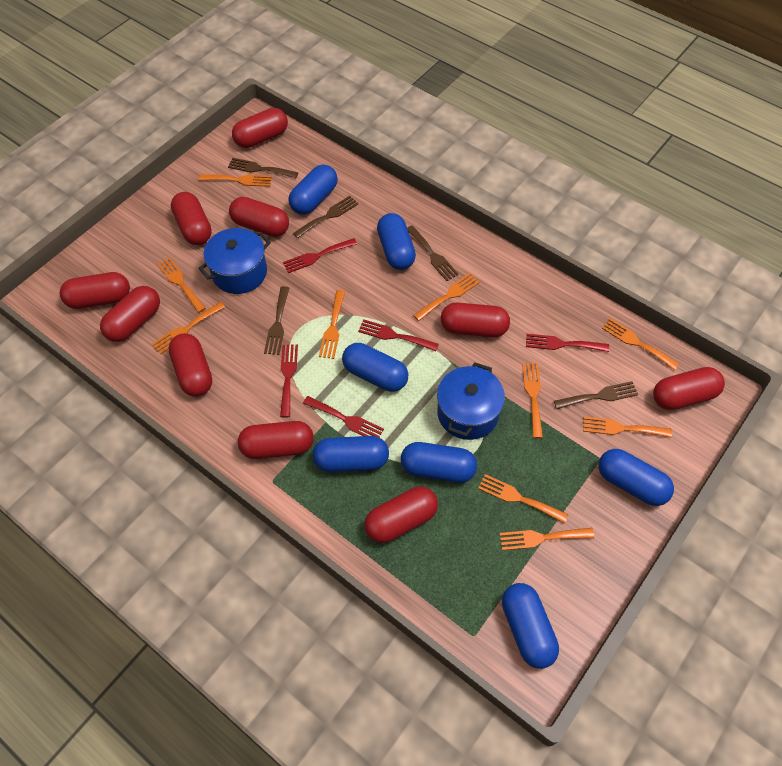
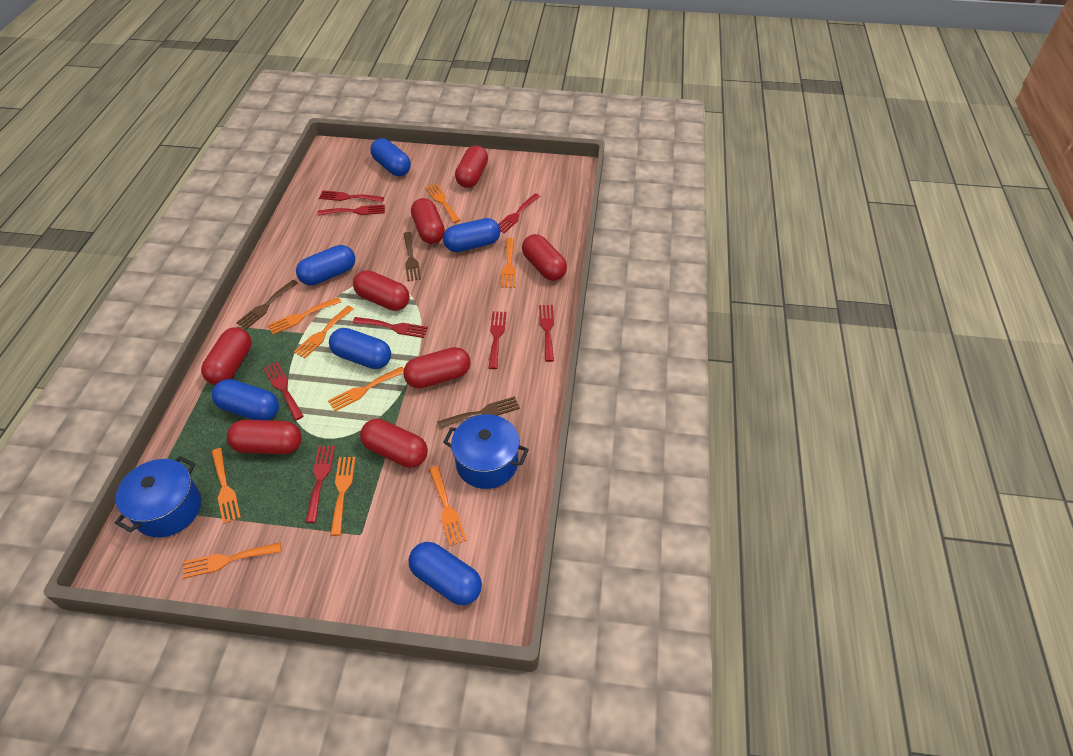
blue capsule: [288,165,338,215] [313,436,389,472] [342,343,408,392] [377,213,416,270] [401,442,477,483] [502,583,559,669] [598,449,674,506] = 7 -> [212,379,279,420] [296,245,355,286] [329,328,391,369] [370,138,411,176] [409,542,482,605] [443,218,500,252] = 6
brown fork: [228,158,298,178] [264,286,289,355] [293,196,358,238] [407,225,459,281] [554,381,638,409] = 5 -> [236,280,298,329] [404,232,421,281] [437,396,520,429] = 3
orange fork: [152,302,225,354] [157,257,206,313] [199,174,272,187] [319,290,345,359] [413,273,480,321] [478,474,568,524] [499,528,595,550] [522,363,543,438] [583,416,672,438] [602,318,679,370] = 10 -> [183,542,281,579] [212,448,241,524] [267,297,341,334] [294,306,354,359] [328,367,404,411] [330,457,356,536] [426,184,460,223] [429,466,467,546] [502,238,516,288] = 9
red capsule: [60,272,130,309] [100,286,160,342] [168,333,212,397] [171,192,212,245] [229,197,289,237] [232,108,288,148] [238,421,314,459] [364,487,438,543] [441,303,510,337] [653,367,725,410] = 10 -> [201,327,252,385] [227,420,302,454] [353,270,410,311] [360,419,428,468] [403,347,471,388] [411,198,445,244] [455,146,488,188] [522,234,567,281] = 8
red fork: [280,345,298,417] [283,238,357,273] [303,396,384,437] [358,319,439,351] [526,334,609,352] = 5 -> [263,362,304,421] [305,446,335,523] [318,205,385,216] [319,191,384,202] [353,317,428,338] [488,311,506,369] [498,193,540,233] [539,305,554,362] = 8

